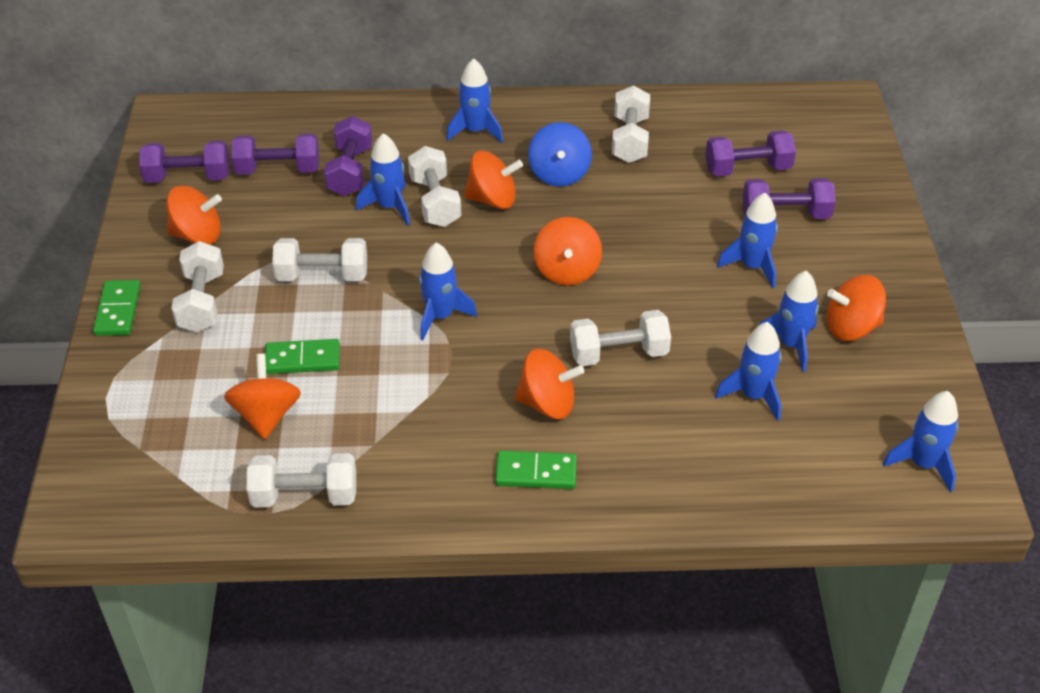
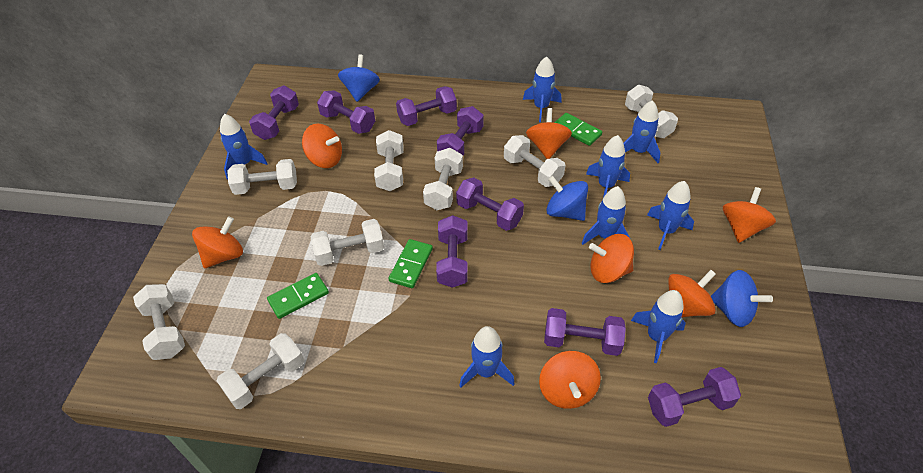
blue rocket: [356,133,410,225] [419,242,477,340] [446,58,503,143] [715,322,781,421] [717,193,778,288] [759,271,819,372] [883,391,958,492] = 7 -> [220,114,268,179] [459,326,515,387] [523,56,561,122] [582,186,630,245] [586,135,630,197] [623,100,660,163] [631,290,686,363] [647,181,694,250] = 8
blue spinning top: [528,122,592,187] = 1 -> [338,54,380,102] [546,176,588,221] [711,270,773,327] = 3
orange spinning top: [166,186,222,245] [224,354,301,439] [464,151,523,209] [515,349,584,419] [533,217,602,286] [827,275,886,341] = 6 -> [192,216,243,268] [302,123,342,168] [526,108,572,159] [539,351,601,409] [589,234,634,283] [668,270,716,317] [723,187,776,243] = 7
purple dumbbell: [139,141,229,183] [231,133,319,175] [324,116,372,196] [705,130,796,176] [743,178,836,219] = 5 -> [249,85,299,140] [317,91,375,134] [396,86,457,126] [436,215,468,288] [437,106,484,155] [456,177,524,231] [544,308,626,356] [648,367,741,427] = 8
white dumbbell: [171,241,224,333] [247,453,356,508] [272,238,367,281] [408,146,461,227] [570,310,671,366] [612,85,650,163] = 6 -> [133,284,185,360] [217,333,304,409] [227,159,297,195] [311,219,384,266] [374,130,404,191] [423,148,463,210] [504,135,565,187] [625,85,678,138] = 8

